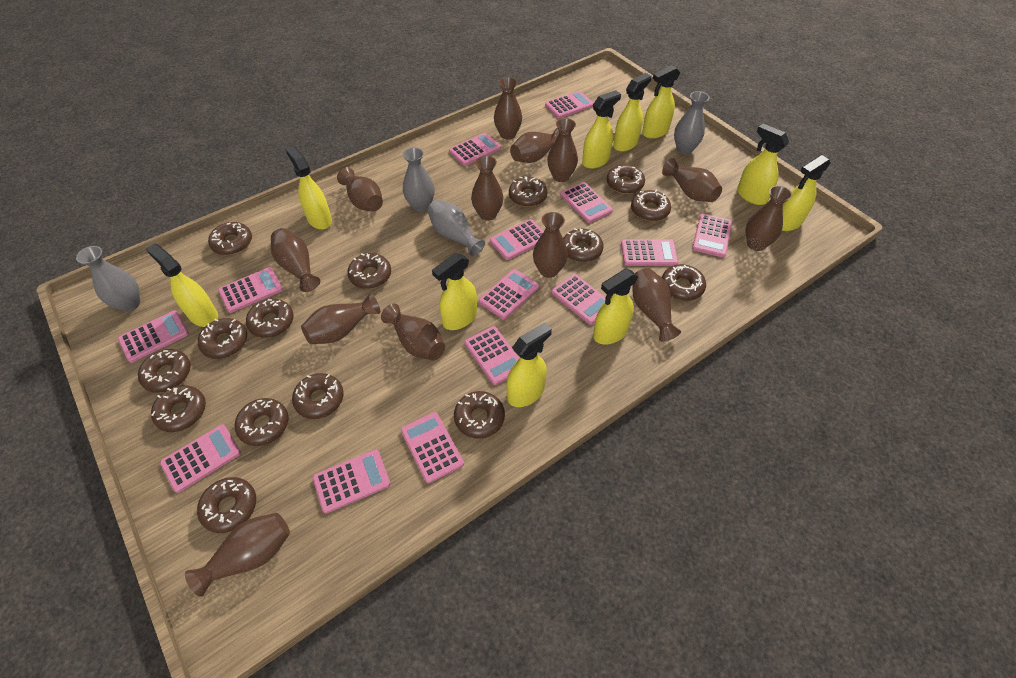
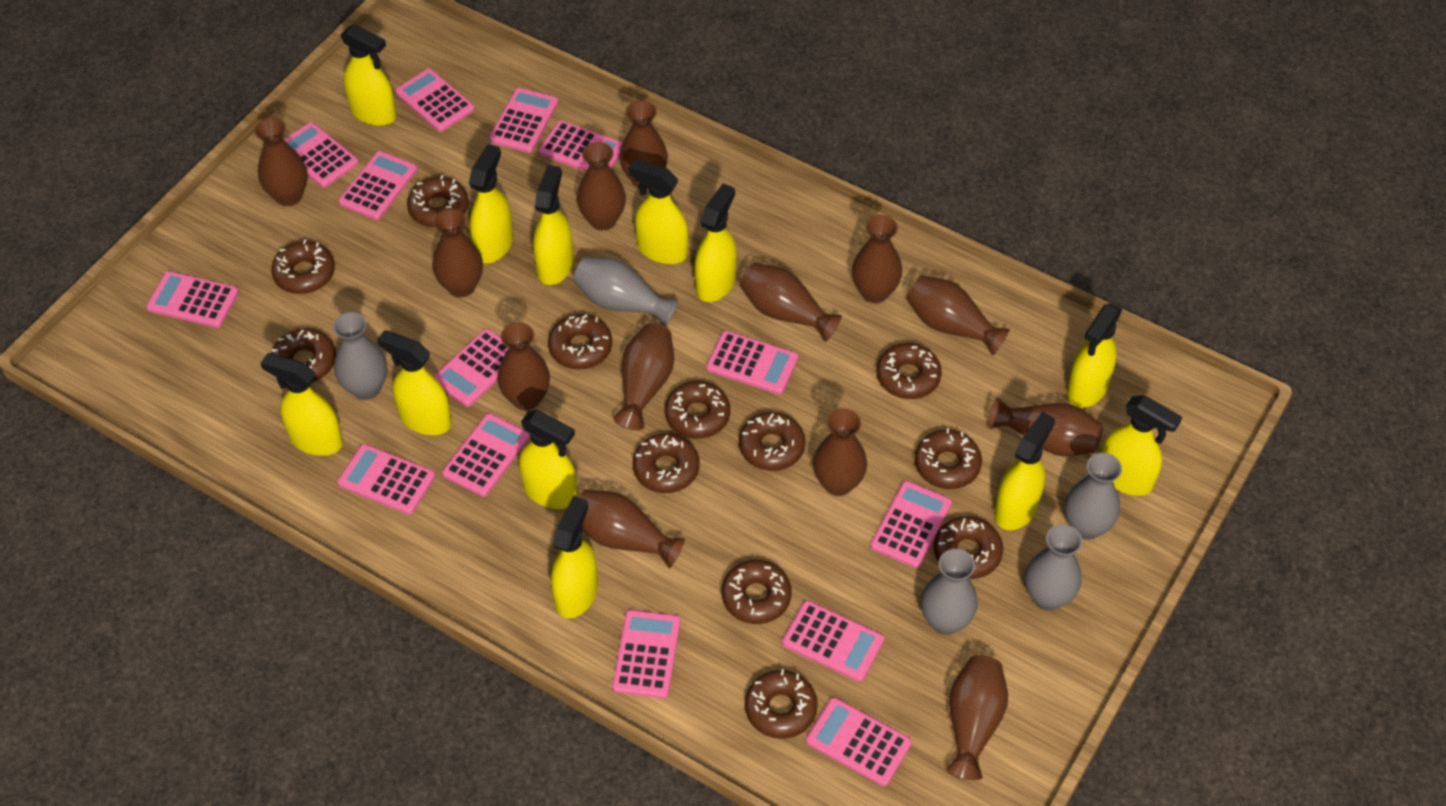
brown donut: [138,349,191,393] [151,385,206,432] [197,477,256,533] [198,318,247,359] [208,222,252,255] [235,398,288,446] [246,299,294,338] [292,373,344,419] [347,253,391,289] [454,391,505,439] [509,177,548,207] [563,228,603,262] [607,165,645,194] [631,190,671,221] [662,264,706,301] = 15 -> [271,239,335,294] [271,328,336,382] [407,175,469,227] [548,314,612,370] [633,434,700,493] [665,381,730,439] [722,560,792,624] [739,412,805,471] [745,669,818,739] [877,343,942,399] [915,428,982,489] [934,516,1003,579] = 12
grey vase: [76,246,140,312] [403,147,435,212] [427,199,485,256] [674,91,709,154] = 4 -> [333,312,387,400] [573,257,678,327] [921,549,978,635] [1025,524,1082,611] [1065,453,1122,540] = 5
yellow spray bottle: [146,243,218,327] [285,146,332,230] [432,253,477,330] [506,322,552,407] [582,90,621,169] [593,268,638,345] [613,73,652,152] [642,65,680,139] [737,124,789,205] [782,155,831,231] = 10 -> [260,353,343,456] [340,24,396,126] [377,330,452,435] [469,144,513,263] [519,410,577,509] [533,165,574,285] [551,496,598,618] [628,160,688,264] [694,183,737,302] [994,412,1055,530] [1067,303,1122,408] [1101,395,1182,496] = 12

